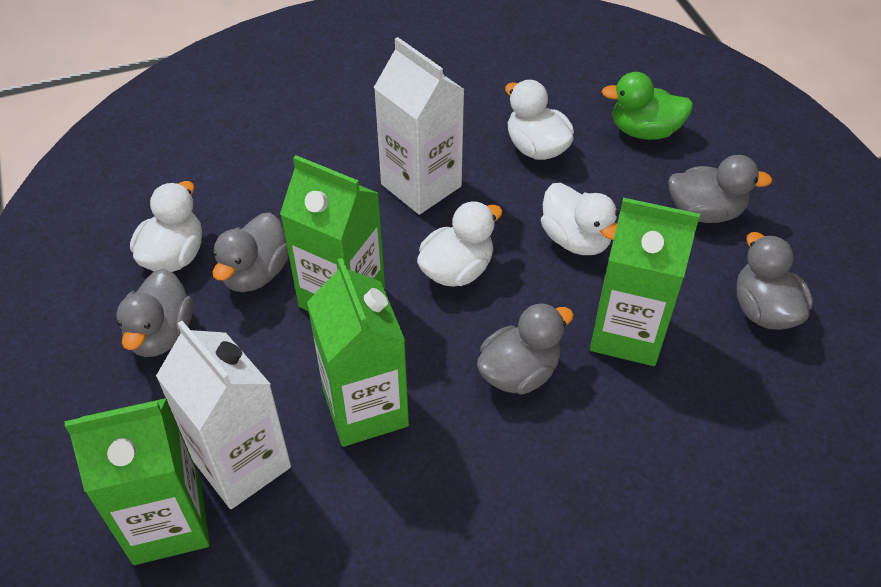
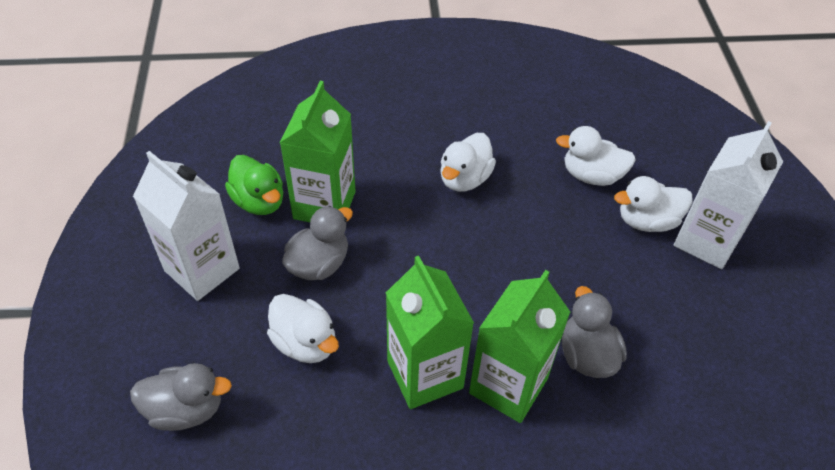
green carton: [65,398,210,565] [280,155,385,311] [307,258,409,447] [590,198,700,366] = 4 -> [280,81,356,222] [386,256,474,409] [469,270,570,423] = 3
grey duck: [116,268,193,357] [212,213,289,292] [477,303,574,395] [668,155,772,223] [737,232,813,330] = 5 -> [130,363,232,431] [282,206,353,280] [562,286,627,378] = 3

